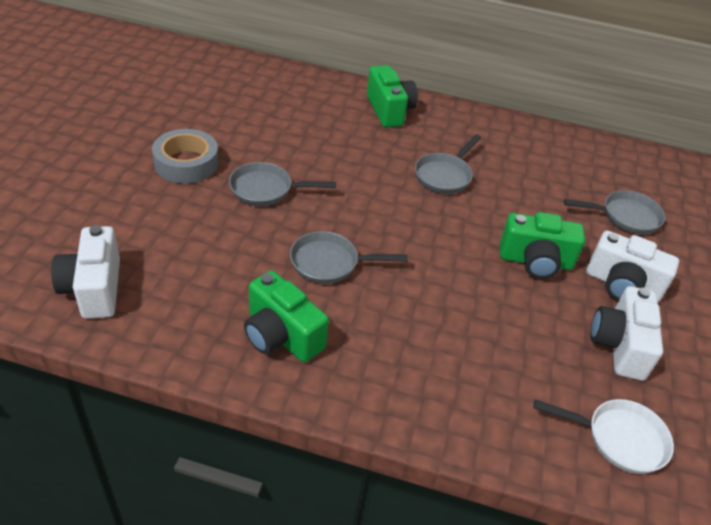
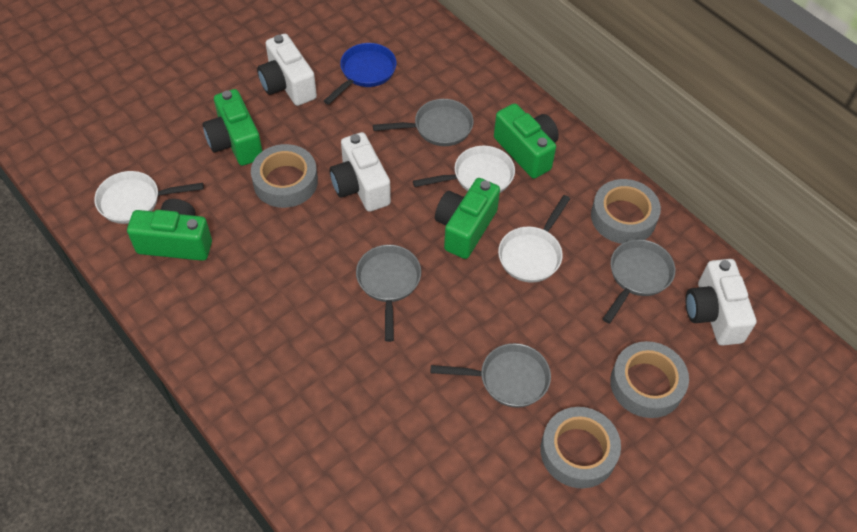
blue pan: none = 0 -> [324,43,396,105] = 1
green camera: [244,270,329,362] [367,65,418,127] [500,212,585,279] = 3 -> [127,199,212,261] [203,89,262,166] [435,178,500,259] [494,103,559,179] = 4
grey tape: [152,129,219,183] = 1 -> [251,144,318,208] [540,407,621,488] [591,179,661,244] [610,341,689,418] = 4
white pan: [533,399,674,474] = 1 -> [94,171,204,224] [413,146,515,193] [498,195,570,283] = 3

